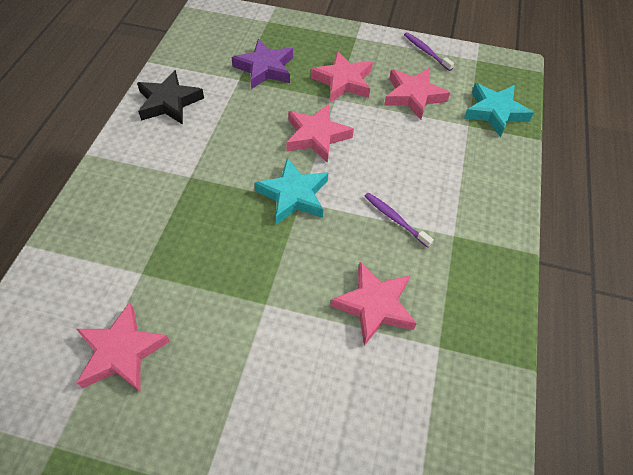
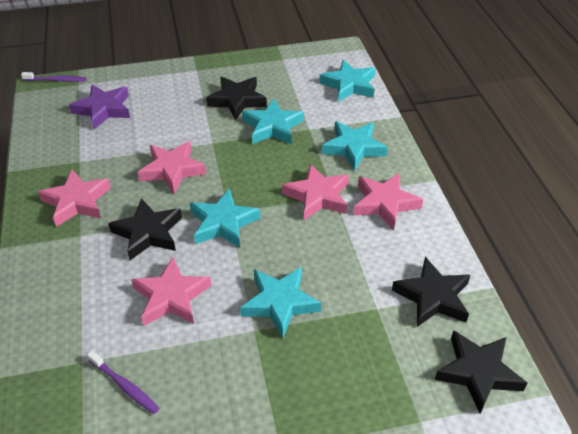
black star: [137,70,204,125] = 1 -> [108,198,182,260] [206,77,267,120] [392,257,470,327] [435,330,527,414] = 4
turquoise star: [254,158,328,224] [464,83,534,137] = 2 -> [190,189,260,248] [240,267,321,338] [242,98,304,144] [319,60,376,102] [322,121,388,171] = 5

